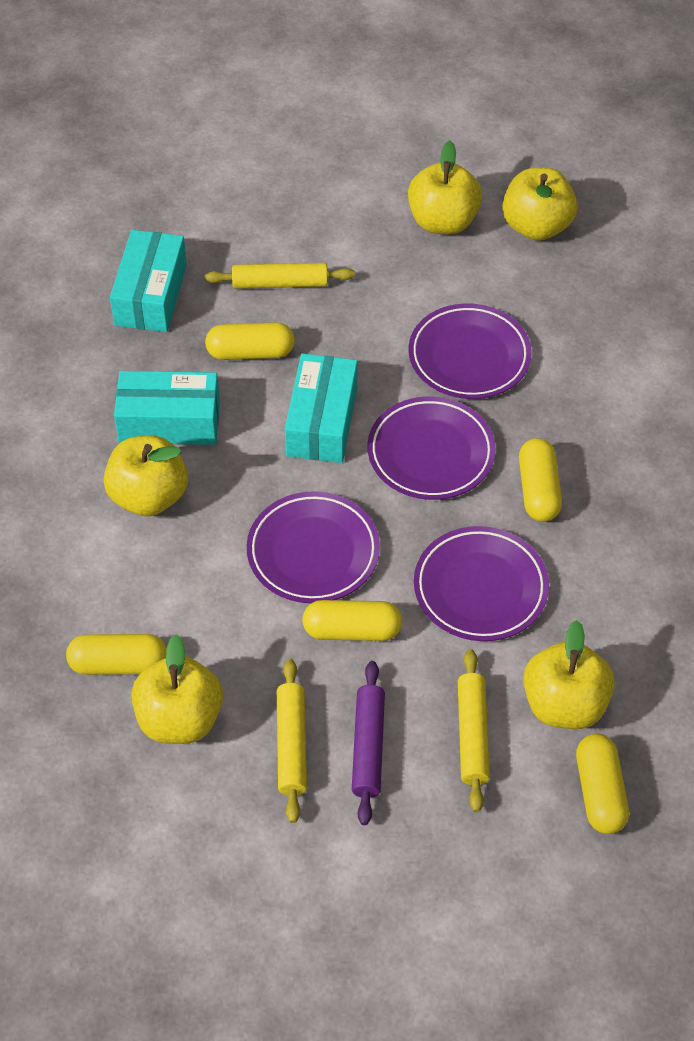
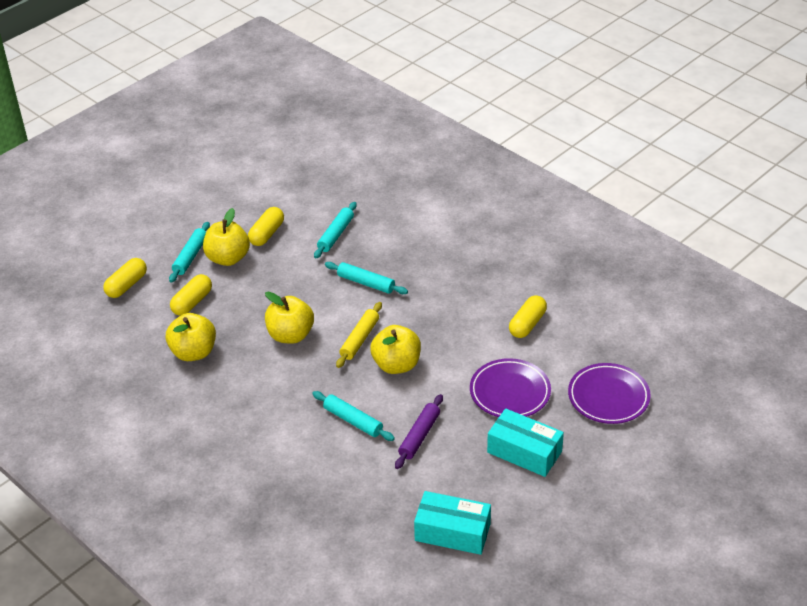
purple plate: [247,491,380,603] [367,396,496,500] [409,303,532,399] [414,526,549,641] = 4 -> [470,358,551,417] [568,363,651,424] = 2
turquoise box: [110,230,187,332] [114,371,220,445] [285,353,358,463] = 3 -> [414,491,491,555] [487,408,564,477] = 2
turquoise rolling pin: none = 0 -> [169,222,210,282] [312,391,395,441] [314,202,357,259] [325,262,408,294] = 4
yellow apple: [104,436,188,516] [132,634,223,744] [408,140,482,234] [502,168,578,241] [523,620,615,729] = 5 -> [166,313,216,361] [203,208,250,266] [265,292,314,344] [370,325,421,374] = 4
yellow capsule: [66,634,167,675] [205,322,295,360] [302,600,402,641] [519,438,562,522] [576,734,629,834] = 5 -> [103,258,147,298] [170,274,212,316] [248,207,284,246] [509,295,547,338] = 4
yellow rolling pin: [205,263,355,289] [277,659,307,823] [458,649,490,812] = 3 -> [336,302,382,368] = 1

